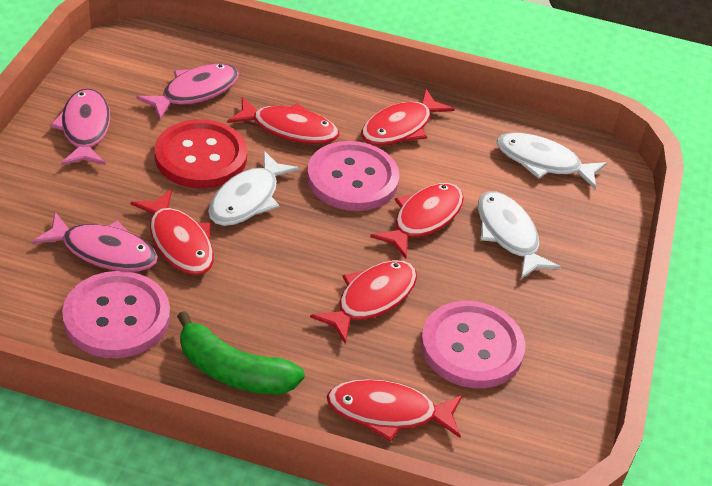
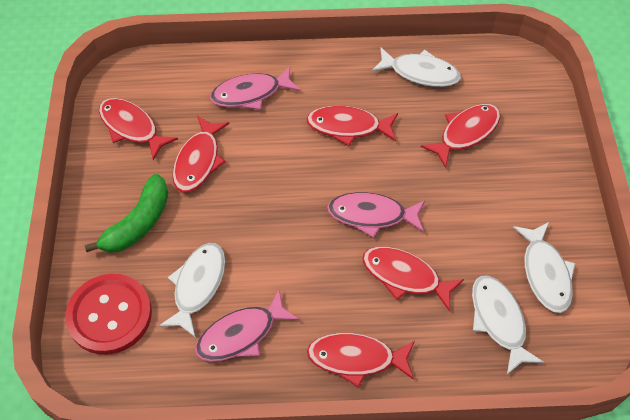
pink button: [62,271,170,358] [307,141,400,211] [421,301,526,388] = 3 -> none = 0
white fish: [208,151,300,226] [478,191,561,279] [497,133,607,190] = 3 -> [159,243,225,338] [372,47,461,87] [472,276,544,374] [513,222,575,313] = 4

